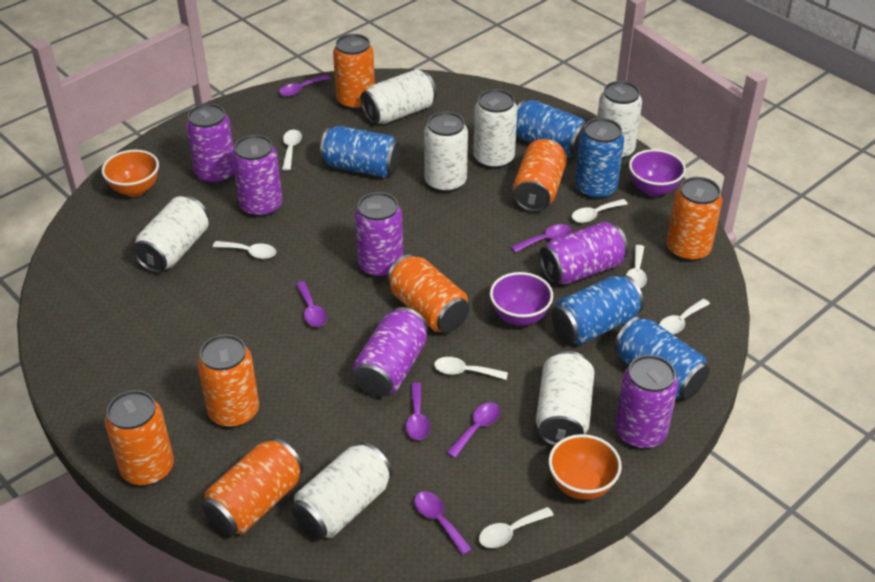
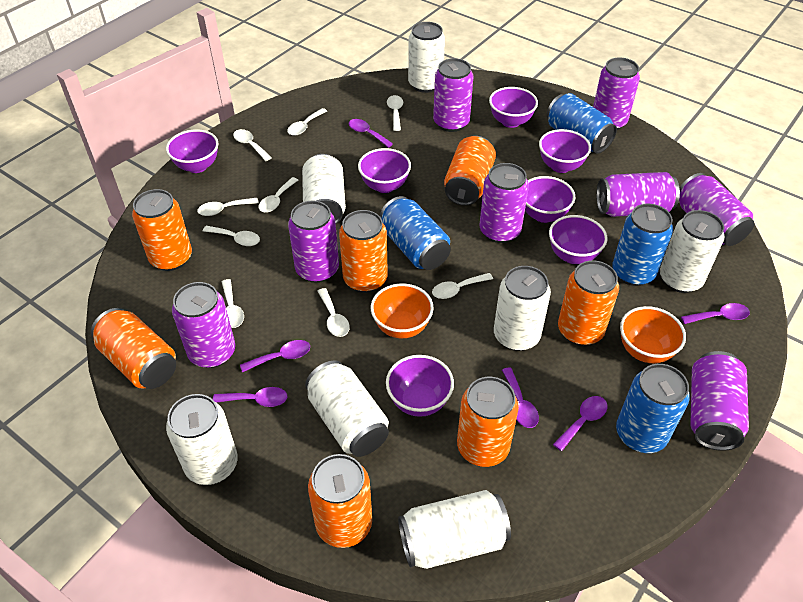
blue can: [320,126,401,178] [516,100,586,158] [552,275,644,345] [575,118,624,200] [614,316,710,399] = 5 -> [380,196,451,270] [547,93,617,154] [612,203,673,286] [616,364,690,453] = 4
purple bowl: [490,272,553,326] [629,149,686,196] = 2 -> [166,129,219,173] [358,148,411,193] [386,355,454,417] [489,87,538,128] [525,176,576,223] [539,129,591,173] [549,215,607,264] = 7
purple can: [186,104,234,184] [232,135,283,217] [353,307,428,397] [354,192,403,278] [539,222,628,285] [615,355,678,449] = 6 -> [172,282,235,368] [288,201,339,283] [433,58,473,132] [480,163,529,243] [593,58,640,130] [596,172,680,217] [679,173,754,246] [690,351,749,451] = 8
white spoon: [213,241,276,259] [282,130,302,171] [434,357,508,380] [479,507,554,548] [572,199,628,223] [626,245,647,288] [659,299,710,334] = 7 -> [197,198,259,216] [202,226,260,246] [222,279,244,328] [233,129,272,161] [258,177,298,213] [287,108,327,136] [317,288,350,337] [387,95,403,131] [432,273,493,299] = 9

